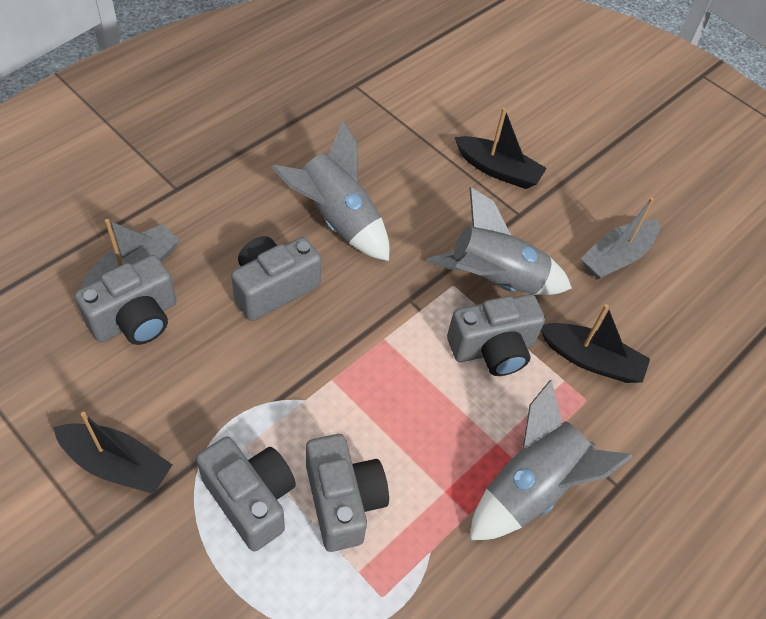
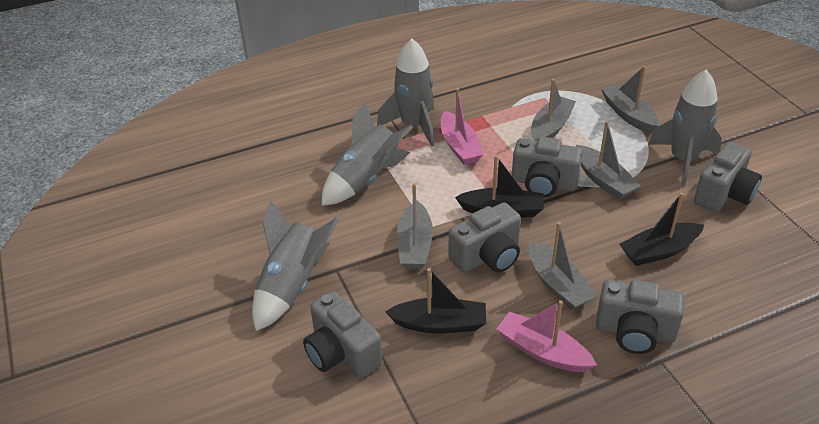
grey boat: [80,219,180,289] [581,197,660,280] = 2 -> [397,183,433,269] [528,222,597,310] [531,79,576,141] [576,121,641,200] [601,66,659,133] = 5
grey rocket: [271,120,389,261] [427,187,572,295] [470,380,633,540] = 3 -> [252,201,340,331] [322,102,413,206] [377,39,434,147] [648,69,722,186] = 4
pink boat: none = 0 -> [441,88,484,165] [496,300,597,372] = 2

